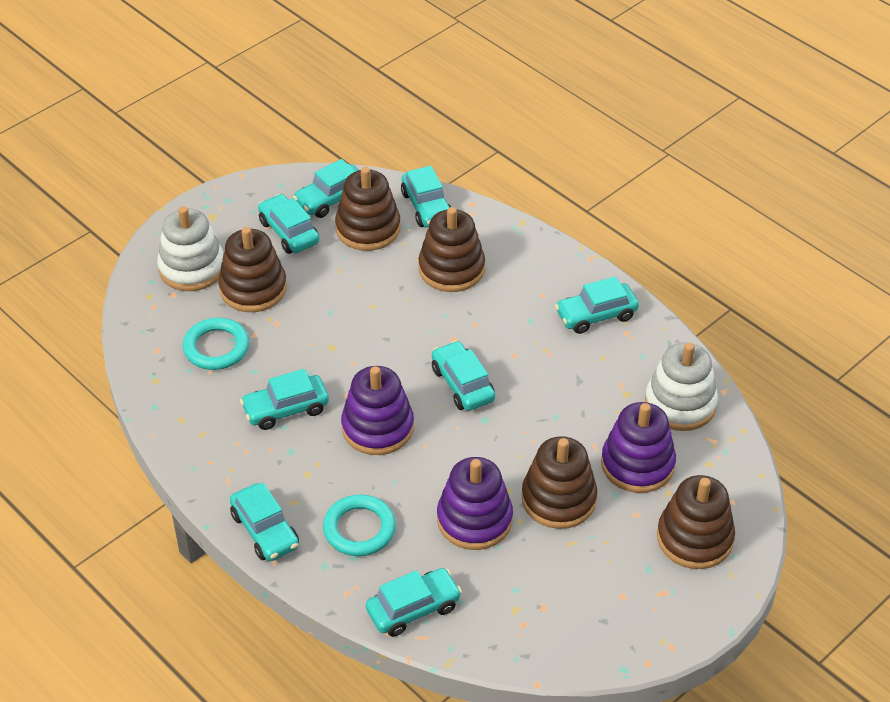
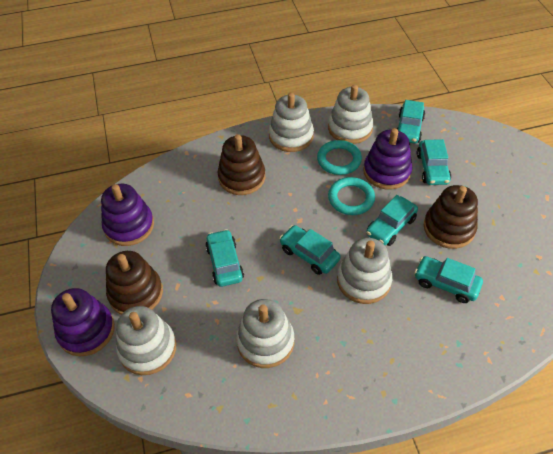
brown stacking toy: [218,227,287,312] [335,167,401,251] [418,207,485,292] [522,436,597,529] [657,475,735,569] = 5 -> [106,251,163,315] [218,134,265,195] [424,185,478,249] = 3
turquoise car: [230,483,299,561] [240,369,329,430] [258,194,320,254] [293,159,359,218] [366,568,462,637] [401,166,451,227] [432,340,495,411] [555,276,639,334] = 8 -> [205,229,244,287] [279,225,341,275] [366,195,418,246] [397,100,425,144] [414,256,483,303] [417,139,451,185] = 6
white stacking toy: [157,206,224,291] [645,343,718,431] = 2 -> [116,306,176,375] [236,299,294,368] [269,92,314,152] [328,84,373,144] [337,238,392,304] = 5

